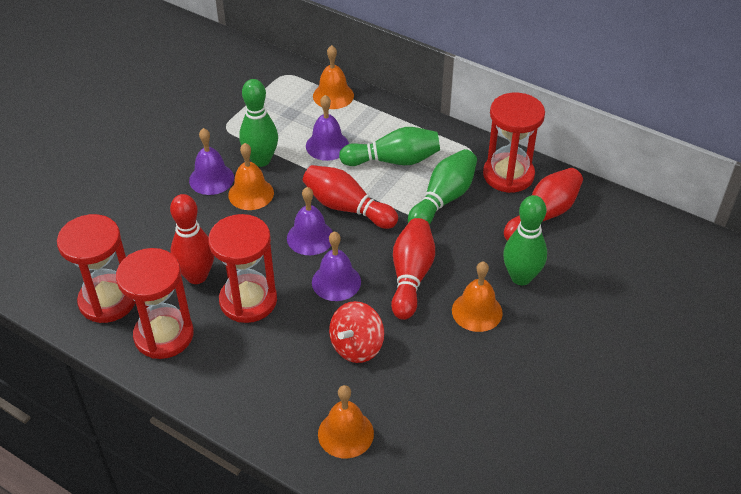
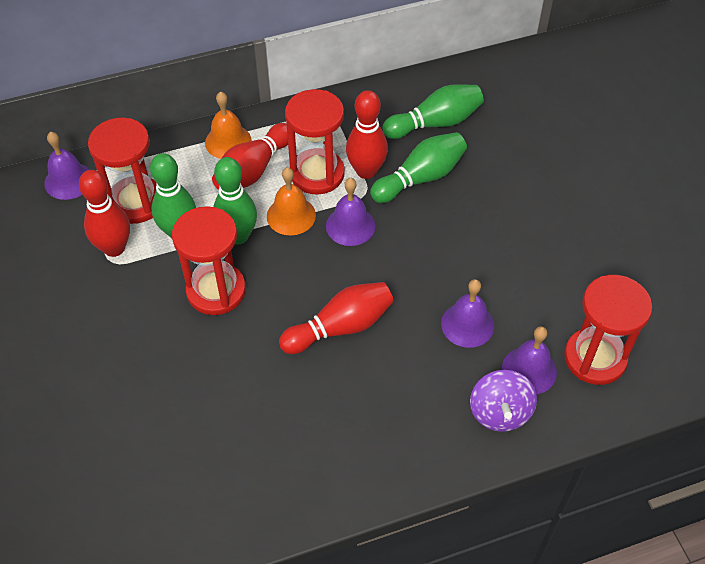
orange bell: [228,143,274,210] [313,45,354,109] [318,385,374,459] [452,261,503,332] = 4 -> [205,92,252,159] [267,167,316,235] = 2
purple spinning top: none = 0 -> [470,370,537,432] = 1
red spinning top: [329,301,384,363] = 1 -> none = 0

